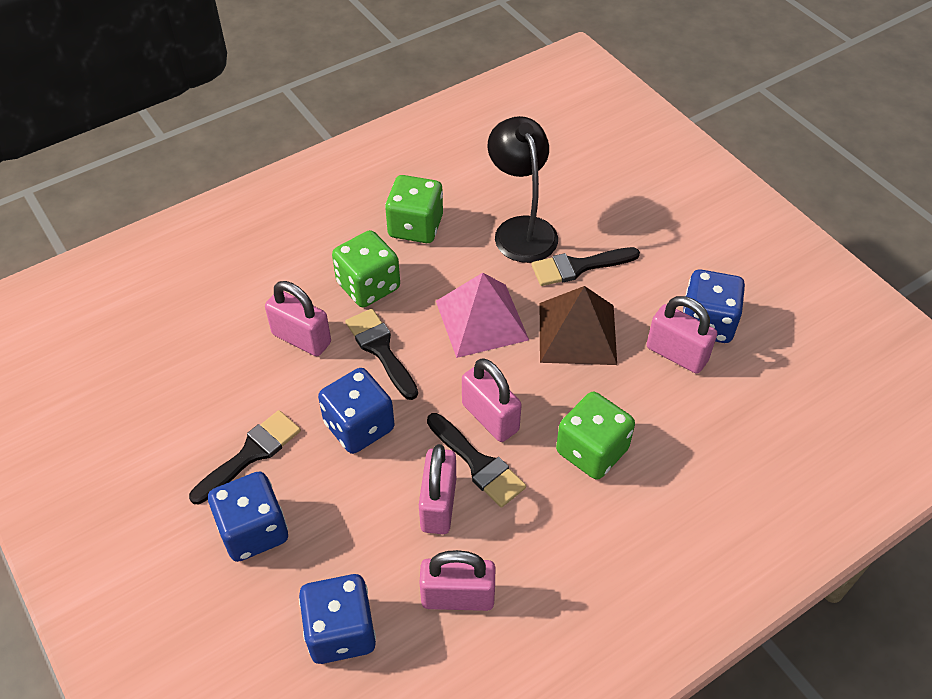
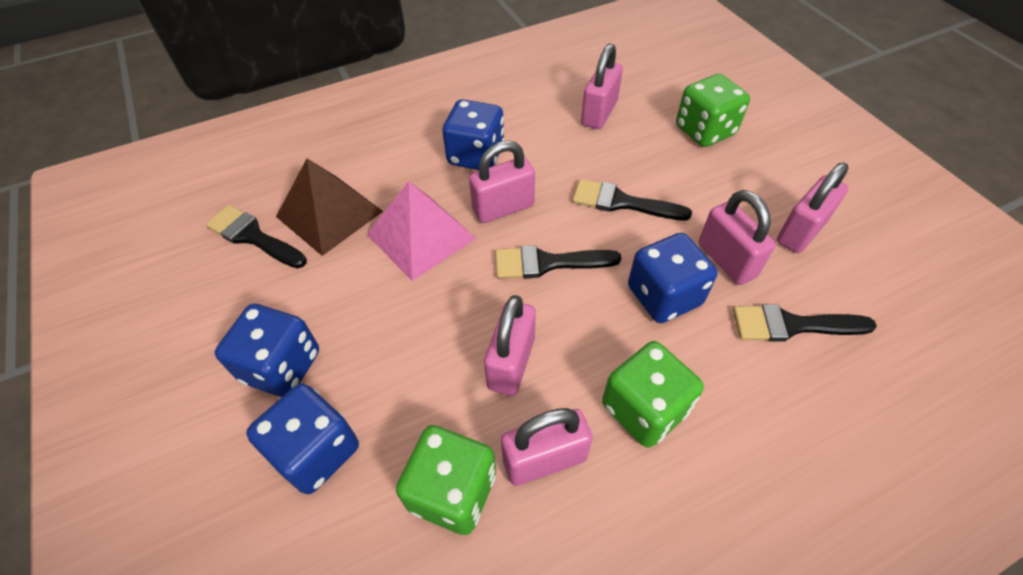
black lamp: [487,116,558,263] = 1 -> none = 0
pink padlock: [265,281,331,356] [419,444,456,534] [420,550,495,611] [462,358,522,442] [647,296,717,374] = 5 -> [469,141,535,223] [484,295,536,396] [501,408,593,486] [581,43,623,129] [699,190,776,285] [777,163,849,253] = 6

